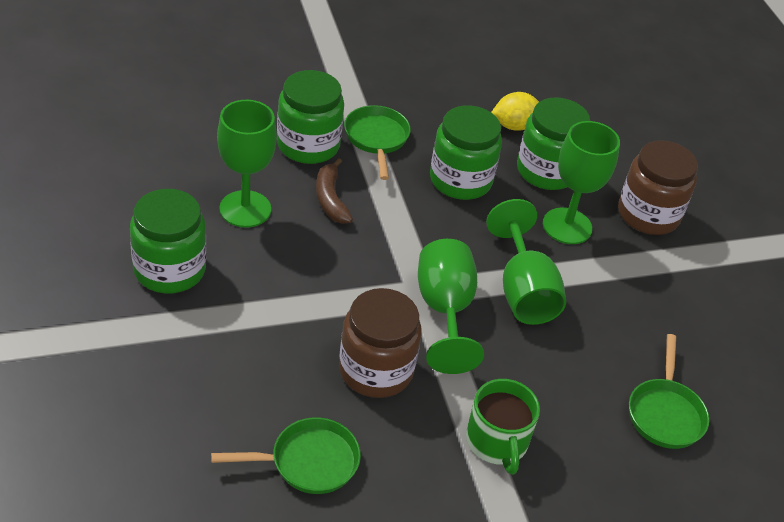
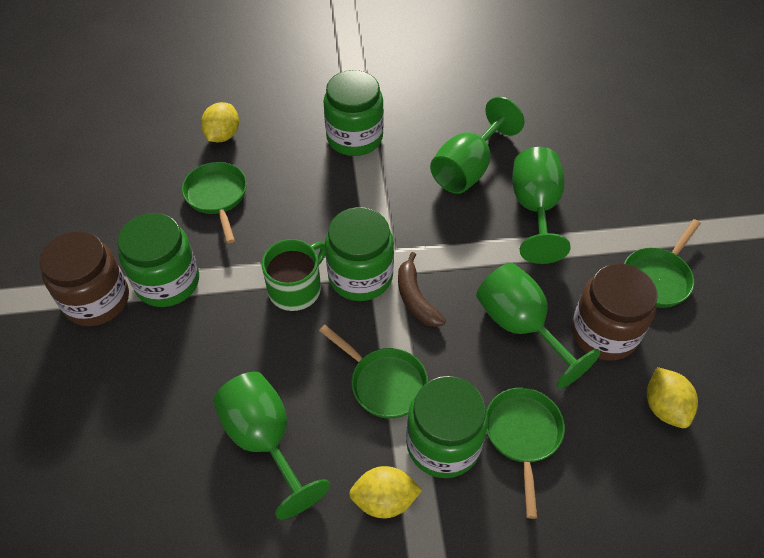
green pan: [211,417,361,494] [344,105,411,180] [629,334,709,449] = 3 -> [182,162,247,243] [319,325,428,419] [486,388,565,519] [624,219,701,308] = 4
yellow lemon: [491,92,539,131] = 1 -> [201,102,239,142] [349,466,422,518] [647,367,698,428] = 3

